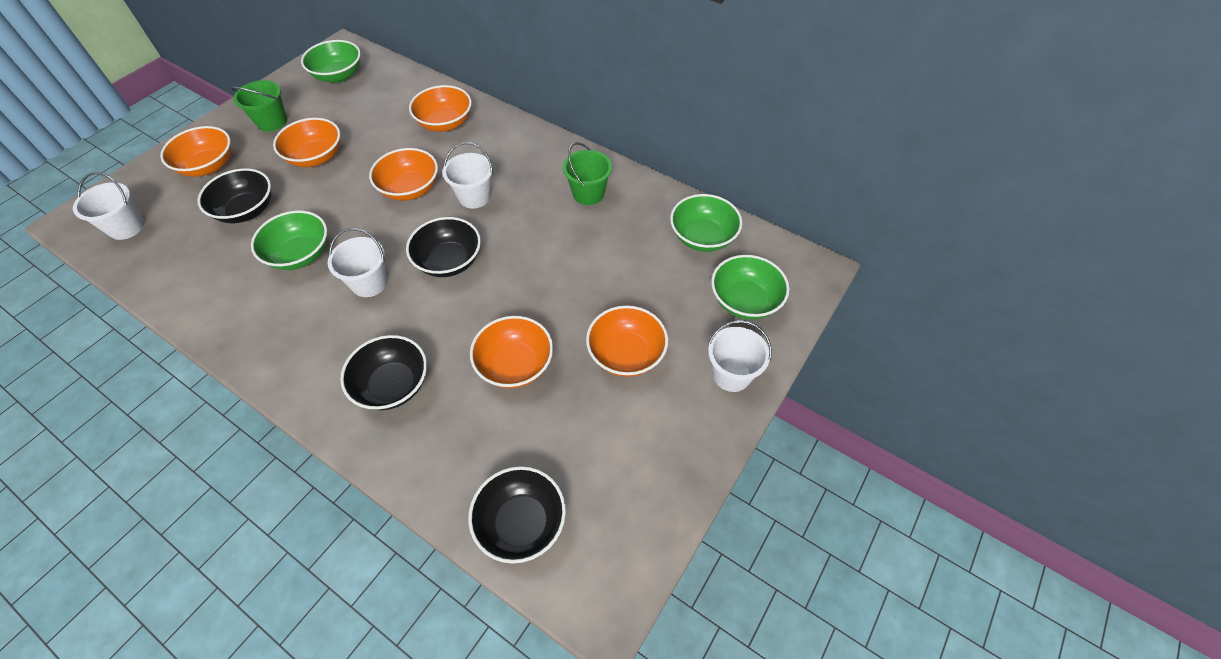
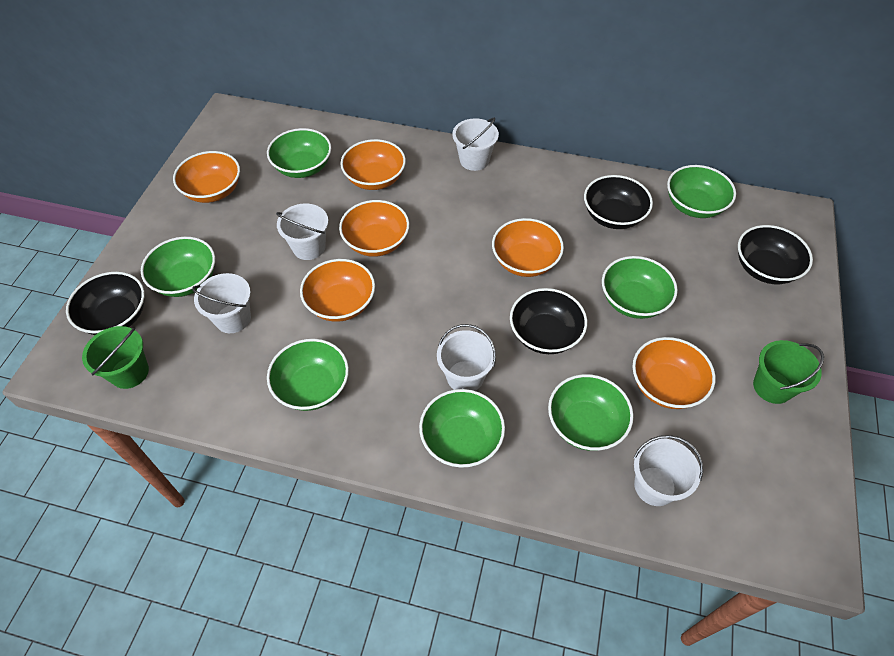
green bowl: [251,211,327,270] [301,40,361,83] [670,194,742,252] [711,255,789,319] = 4 -> [141,237,215,297] [267,128,331,178] [267,339,349,411] [419,389,505,468] [548,374,634,451] [602,256,678,319] [667,165,736,218] = 7
white bucket: [73,172,144,240] [328,228,387,297] [443,142,493,209] [708,320,772,392] = 4 -> [192,273,251,333] [276,204,328,260] [437,324,496,391] [452,118,499,171] [633,435,703,506] = 5

